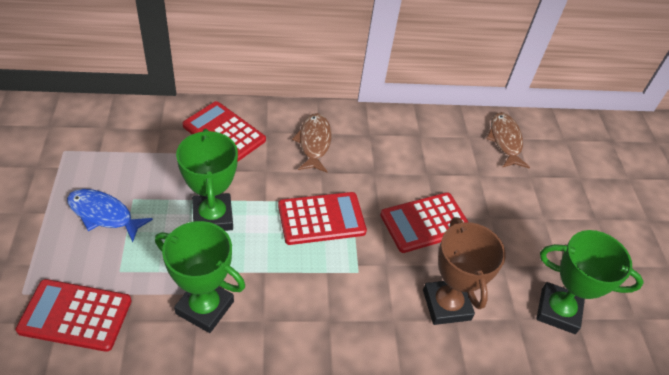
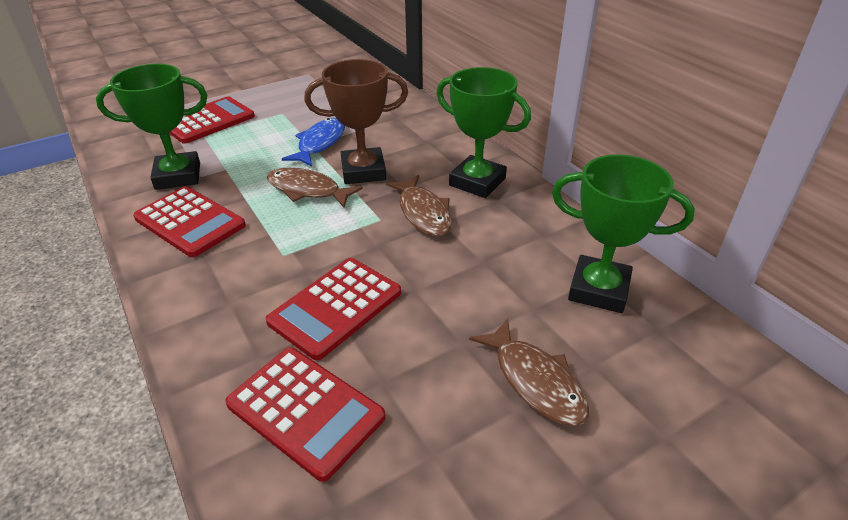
brown fish: [292,113,332,173] [486,112,530,168] = 2 -> [267,168,363,208] [386,175,452,236] [469,319,589,426] = 3

